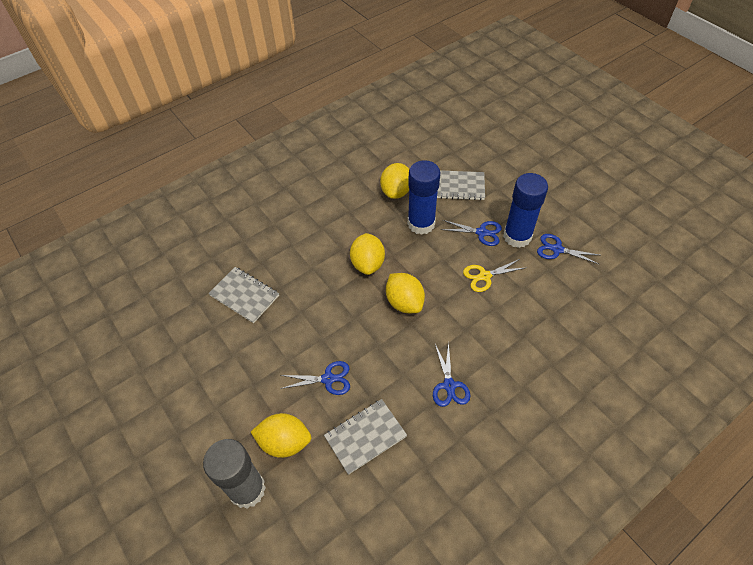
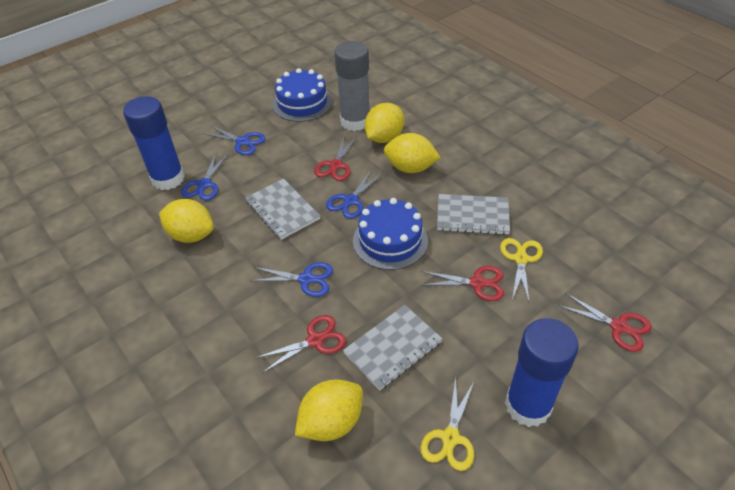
blue cake: none = 0 -> [273,68,332,122] [353,198,428,270] = 2
red scissors: none = 0 -> [256,315,346,373] [314,136,357,181] [420,266,504,301] [558,293,652,352] = 4
yellow scissors: [463,259,524,292] = 1 -> [420,377,474,471] [500,238,543,304] = 2

